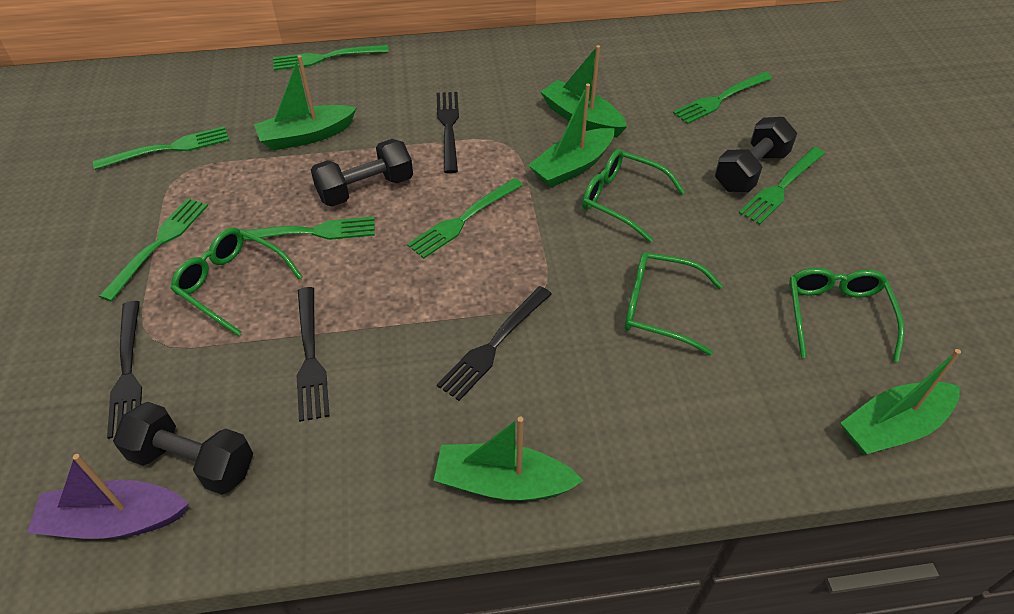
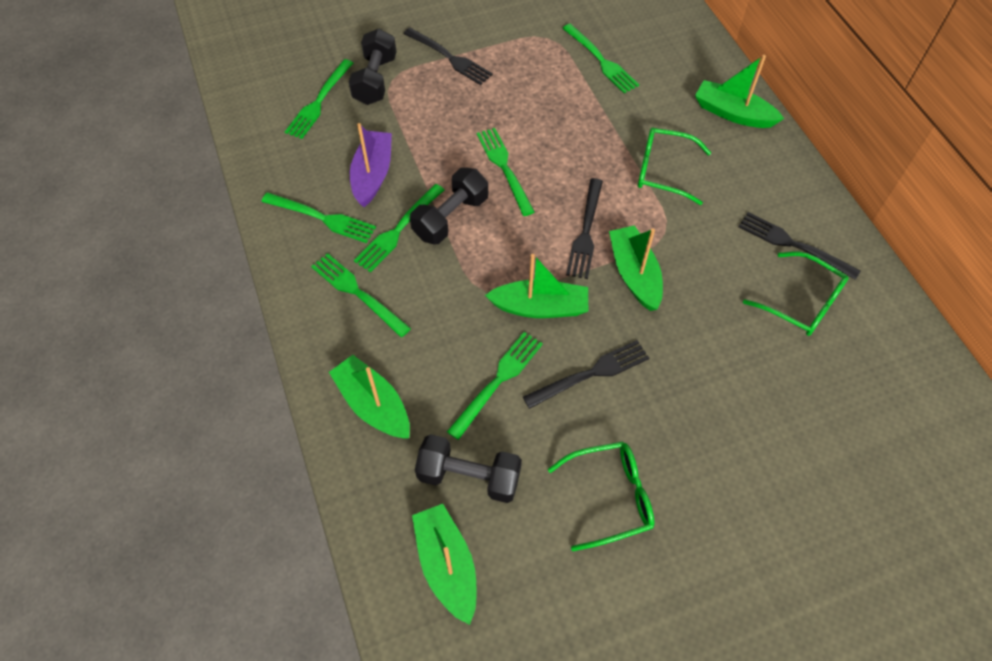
green glasses: [170,228,303,336] [582,149,685,243] [624,252,723,356] [789,268,904,362] = 4 -> [548,441,654,551] [638,128,711,205] [743,251,849,336] = 3

